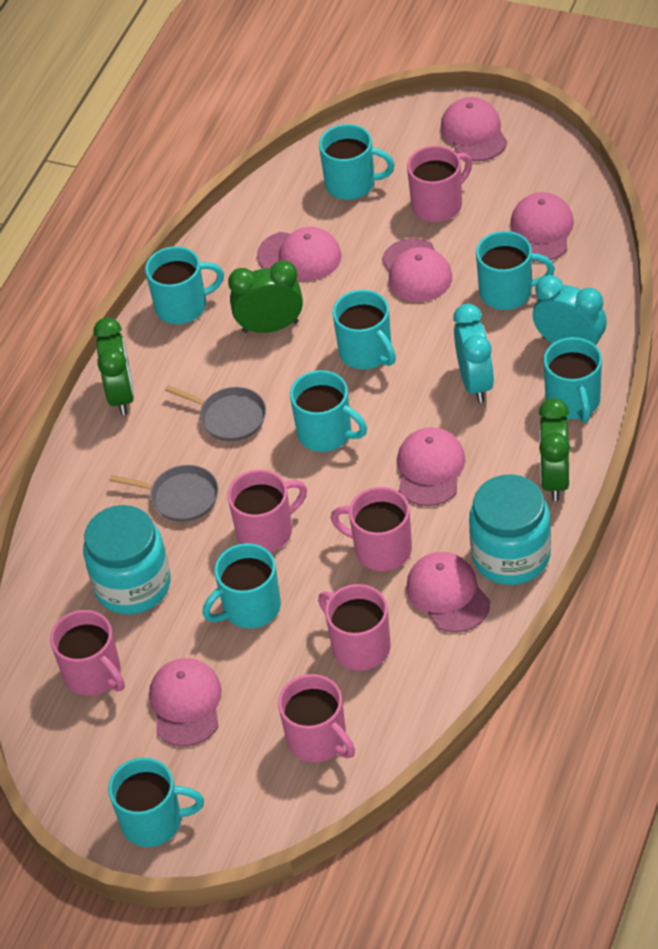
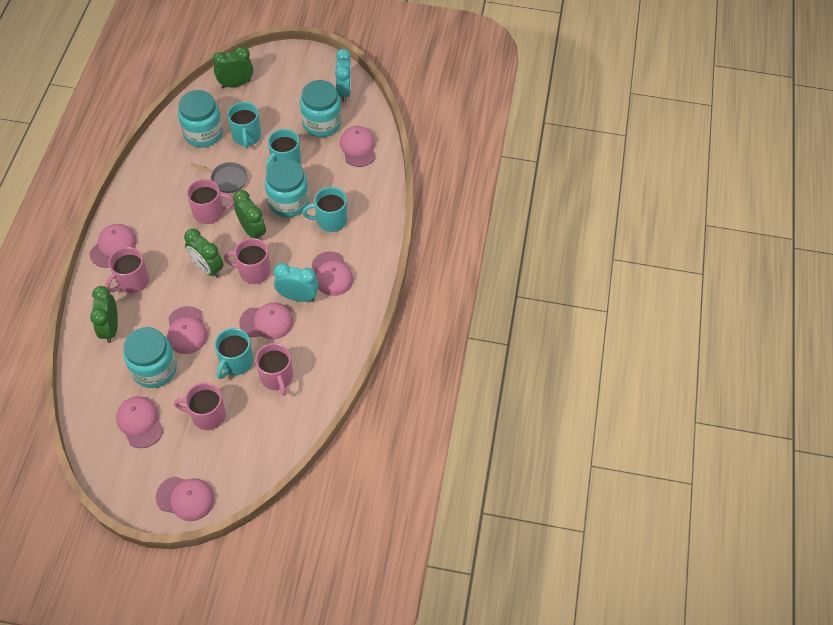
green clock: [93,317,134,415] [228,260,303,333] [539,398,570,501] = 3 -> [90,286,118,343] [184,229,223,278] [213,46,253,89] [233,190,266,240] = 4
grey pan: [110,465,218,522] [165,385,266,441] = 2 -> [190,162,248,193] = 1
pink mug: [50,610,125,696] [227,470,307,552] [278,674,355,763] [318,584,391,671] [331,487,412,571] [407,146,472,222] = 6 -> [105,247,149,293] [174,383,226,430] [187,179,235,224] [224,238,271,284] [255,343,293,396] = 5
turquoise jar: [83,505,171,615] [469,474,551,585] = 2 -> [123,327,177,388] [178,90,223,147] [265,159,309,217] [300,80,341,137] = 4
turquoise mug: [108,758,204,847] [145,246,224,324] [202,543,281,629] [290,370,367,452] [319,124,395,200] [332,290,396,369] [476,231,555,310] [543,337,602,423] = 8 -> [215,328,253,379] [227,102,261,148] [266,129,301,170] [302,187,347,232] = 4

